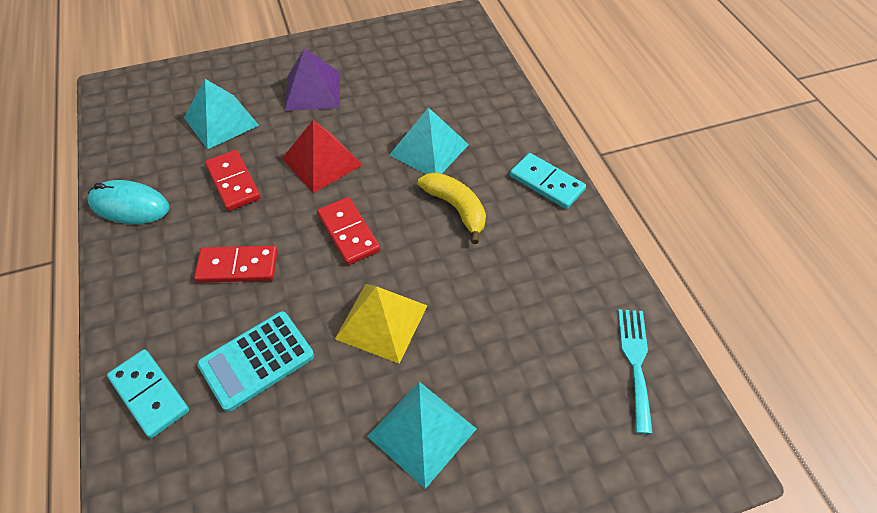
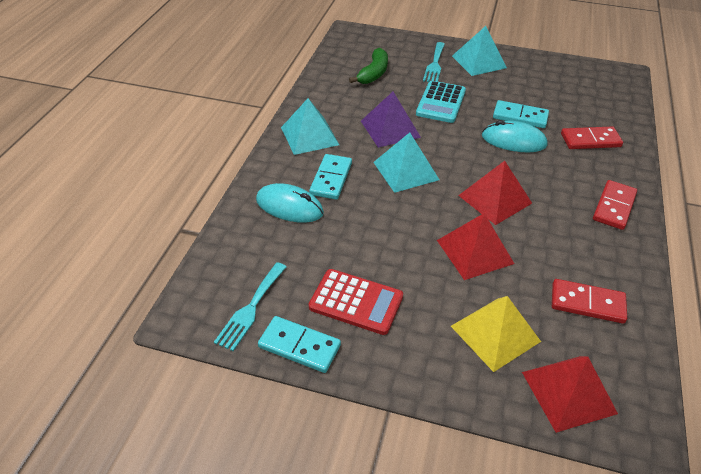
green banana: none = 0 -> [349,48,388,84] = 1
red calculator: none = 0 -> [309,269,403,335] = 1
red pyramid: [282,120,362,193] = 1 -> [437,213,514,280] [458,161,532,225] [522,356,618,433] = 3
turquoise domino: [107,349,189,438] [510,153,586,209] = 2 -> [258,316,341,373] [309,154,352,200] [493,100,549,128] = 3
turquoise fork: [618,309,653,434] = 1 -> [214,262,287,351] [423,42,445,82] = 2
turquoise mouse: [87,180,170,224] = 1 -> [256,183,324,223] [482,120,547,152] = 2
yellow banana: [418,172,486,244] = 1 -> none = 0

